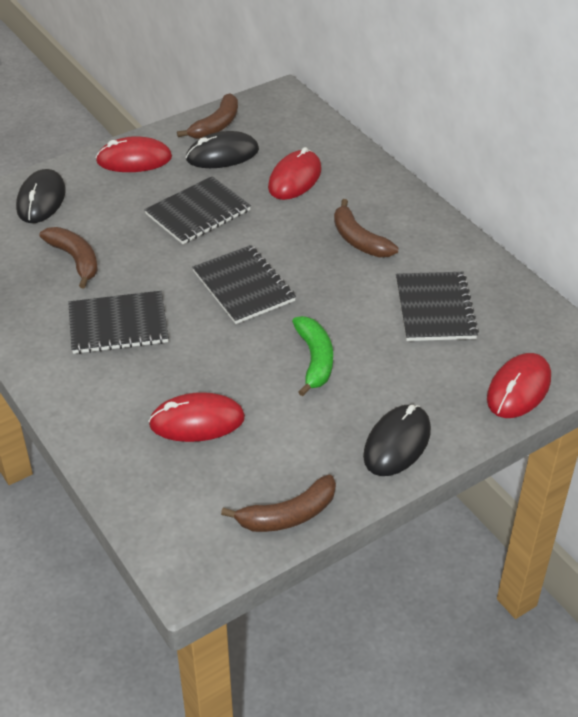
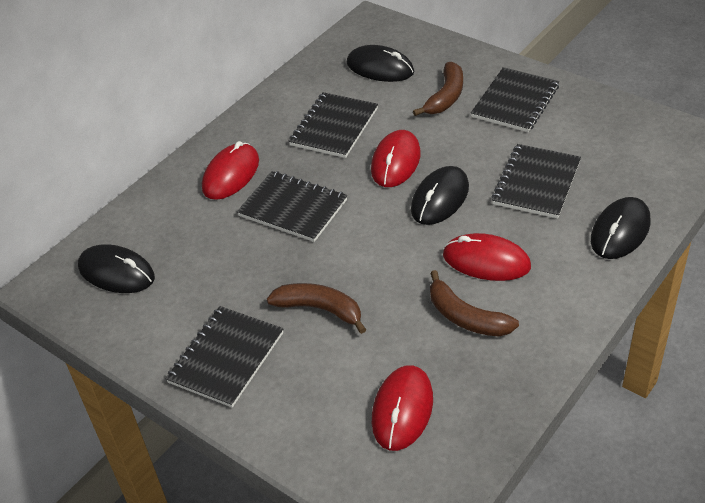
black mouse: [16,169,66,223] [186,131,259,168] [363,404,431,476] = 3 -> [78,244,155,293] [347,45,414,82] [411,166,469,225] [591,197,651,259] = 4
black notebook: [68,291,169,354] [144,176,251,244] [192,245,296,324] [396,272,479,341] = 4 -> [165,306,284,408] [237,171,348,242] [289,92,378,158] [471,67,559,132] [492,144,581,219] = 5
brown banana: [39,227,98,288] [177,94,238,139] [221,474,336,532] [334,199,399,257] = 4 -> [267,283,366,334] [413,62,463,116] [430,270,519,336] = 3
green banana: [292,316,333,396] = 1 -> none = 0

